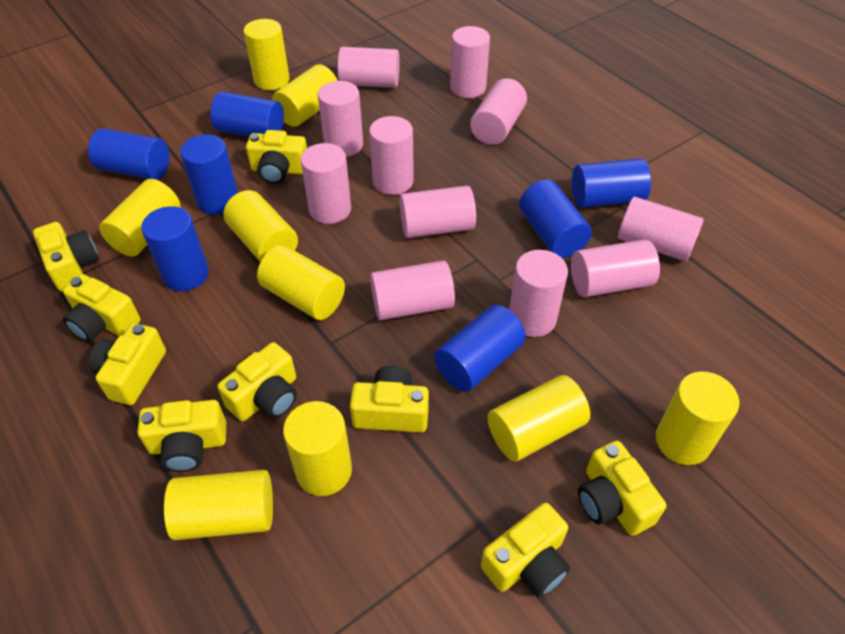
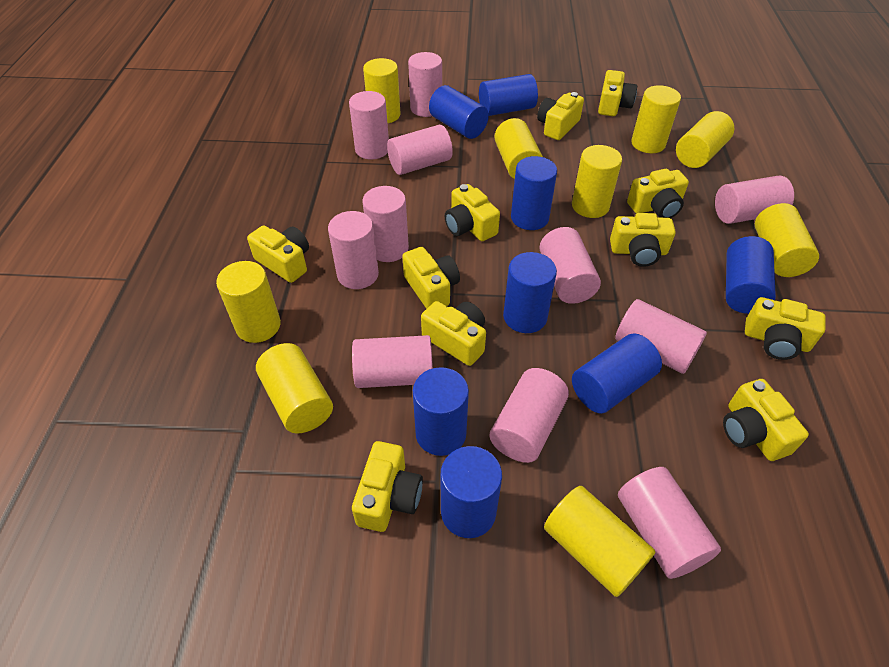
blue cylinder: [88,128,170,180] [141,206,209,291] [180,135,238,215] [211,91,284,137] [434,305,526,392] [519,180,592,258] [572,158,651,208] = 7 -> [413,367,469,456] [429,85,489,139] [440,446,502,538] [479,74,538,116] [503,252,557,333] [511,156,557,230] [572,334,662,413] [726,236,776,314] = 8
yellow camera: [33,222,99,292] [63,274,141,342] [89,323,166,405] [137,400,226,472] [217,342,297,421] [246,130,307,184] [350,366,429,432] [481,503,570,597] [578,441,666,536] = 9 -> [247,225,309,283] [352,441,423,532] [402,247,460,309] [421,301,486,366] [445,184,500,241] [537,92,584,140] [598,70,637,116] [610,213,676,267] [627,169,689,218] [723,379,809,461] [745,297,825,360] = 11

